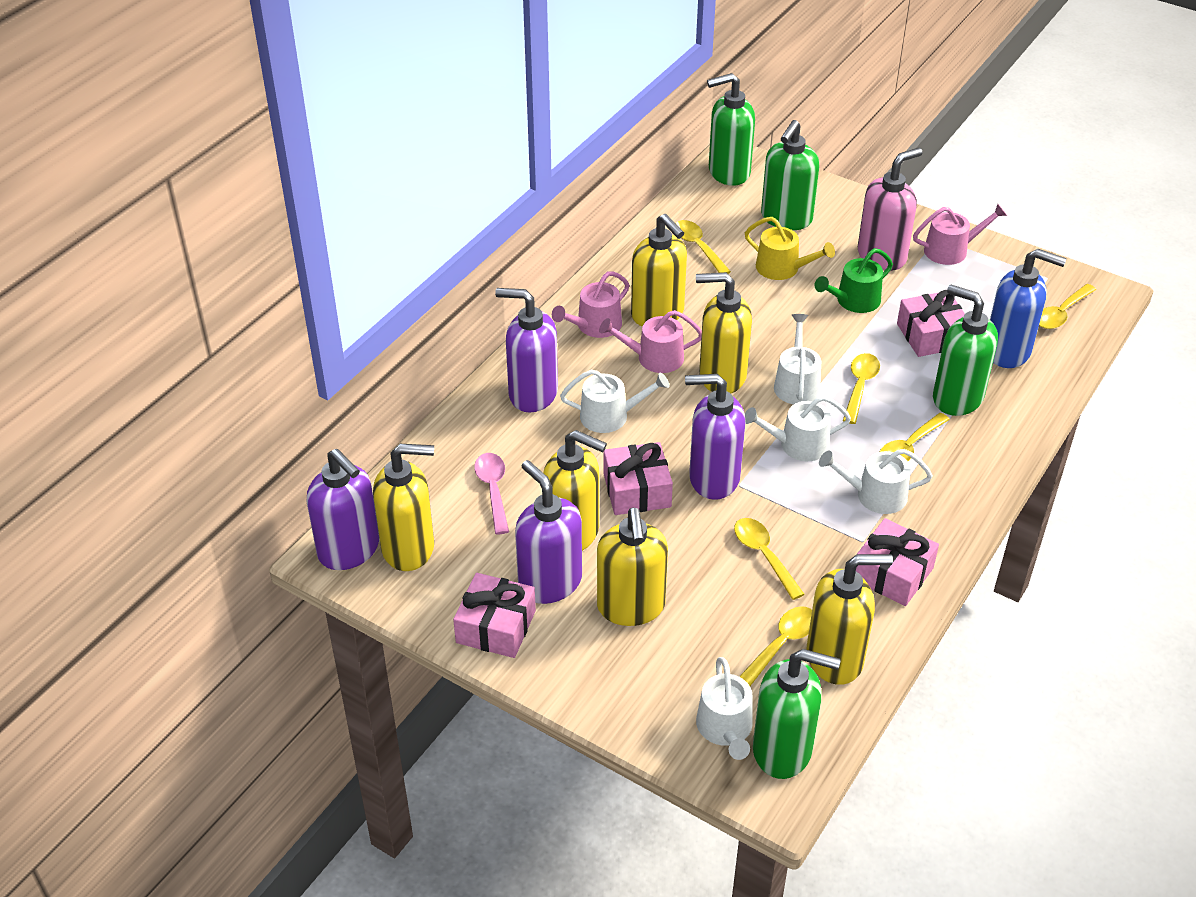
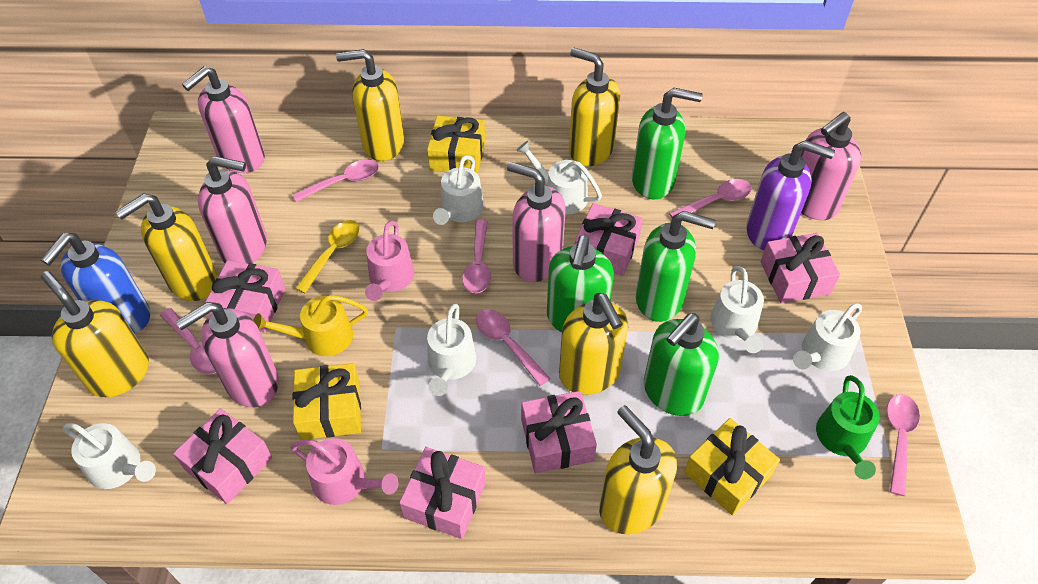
pink gift: [453,573,536,658] [604,442,673,515] [856,518,939,606] [897,290,965,357] = 4 -> [173,408,272,504] [205,260,285,333] [399,447,486,539] [521,391,597,473] [575,203,643,276] [760,233,840,303] = 6
pink soap dispenser: [858,148,923,271] = 1 -> [176,302,279,407] [182,66,265,173] [198,156,267,264] [507,162,566,282] [800,112,861,220] = 5
pink spoon: [474,453,509,534] = 1 -> [160,308,216,374] [292,160,379,202] [462,220,491,293] [476,309,550,386] [669,179,752,218] [887,394,920,496] = 6
pink watering can: [552,271,629,338] [599,310,702,373] [913,204,1007,265] = 3 -> [290,438,398,505] [365,221,415,301] = 2
purple soap dispenser: [307,449,379,570] [495,288,558,412] [515,460,582,604] [685,374,745,500] = 4 -> [746,140,835,250] = 1
white watering can: [560,370,669,433] [696,657,753,760] [745,396,851,461] [774,314,821,404] [819,449,933,514] = 5 -> [63,423,156,489] [427,304,476,396] [433,155,484,225] [516,141,602,214] [710,266,764,353] [793,304,862,371] = 6
yellow gift: none = 0 -> [292,363,361,440] [427,116,485,174] [684,418,780,516] = 3
yellow spoon: [675,220,731,274] [734,518,805,600] [739,606,812,686] [843,353,880,424] [880,413,950,461] [1039,284,1096,329] = 6 -> [295,220,360,293] = 1

